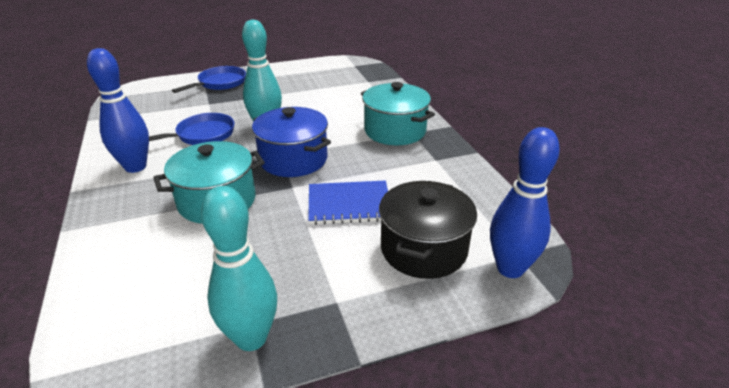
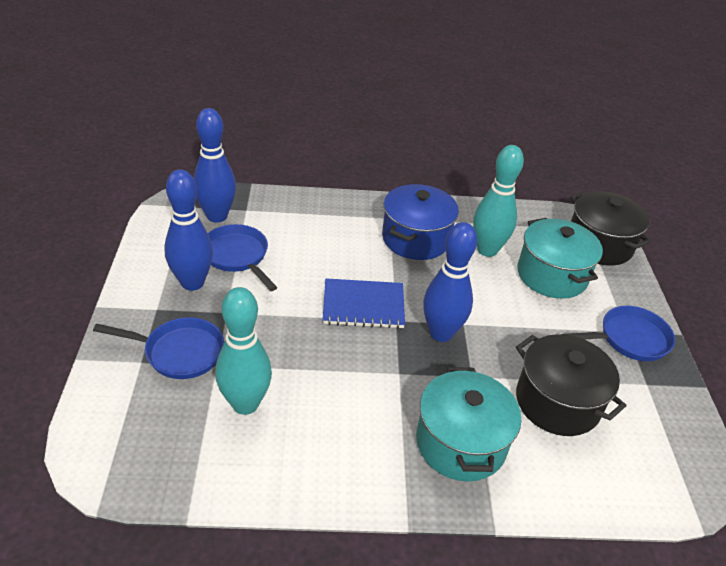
black pot: [379,181,477,279] = 1 -> [516,334,626,436] [571,191,651,266] = 2
blue bowling pin: [87,48,149,173] [490,127,560,278] = 2 -> [165,169,213,291] [194,108,236,223] [423,222,477,342] = 3
blue pan: [149,113,234,145] [172,66,246,93] = 2 -> [93,317,224,379] [208,224,277,291] [562,306,675,361] = 3

